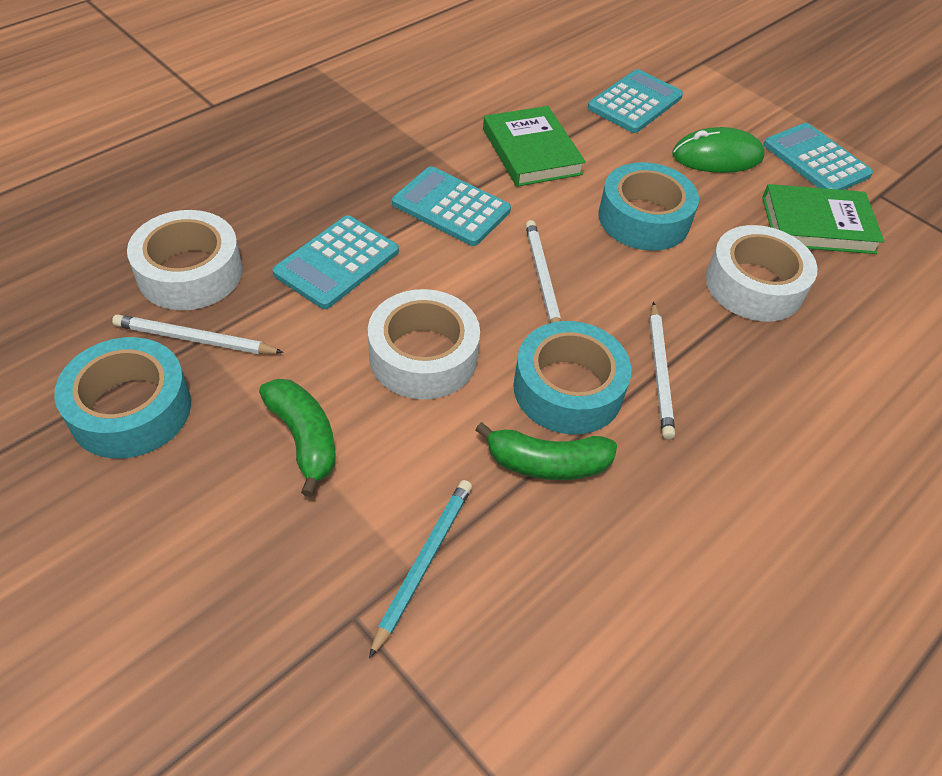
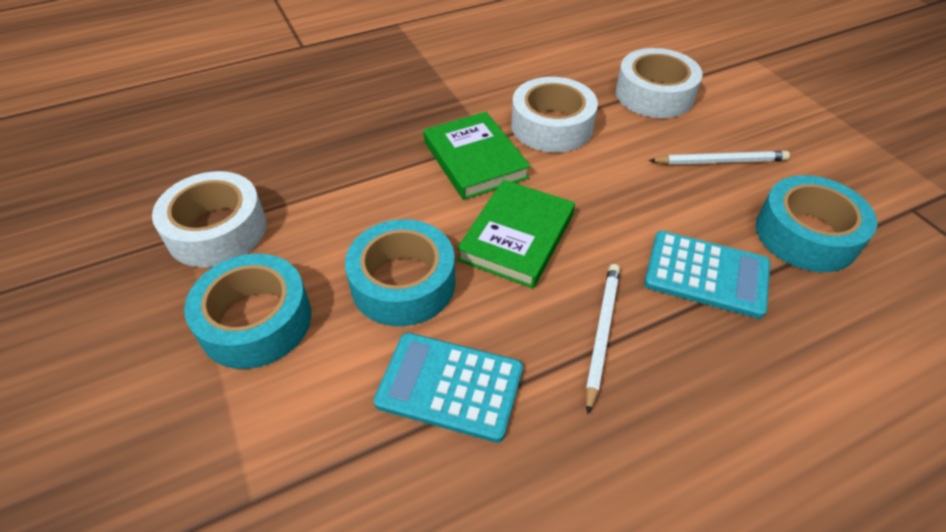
green banana: [259,379,335,497] [475,422,617,480] = 2 -> none = 0
green mouse: [672,127,765,173] = 1 -> none = 0
turquoise calculator: [273,215,399,309] [392,166,511,246] [588,69,683,133] [763,123,873,190] = 4 -> [374,333,523,443] [644,231,770,319] = 2
turquoise pencil: [369,480,472,658] = 1 -> none = 0
white pencil: [112,314,284,354] [525,220,561,323] [650,302,675,439] = 3 -> [585,264,620,414] [649,151,790,165] = 2

